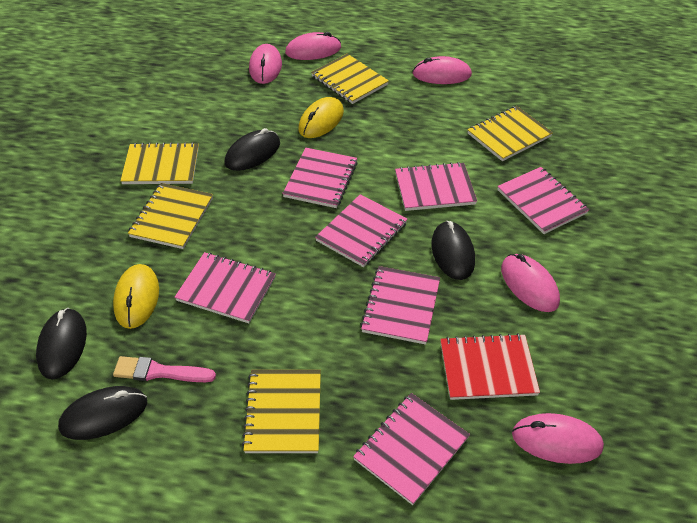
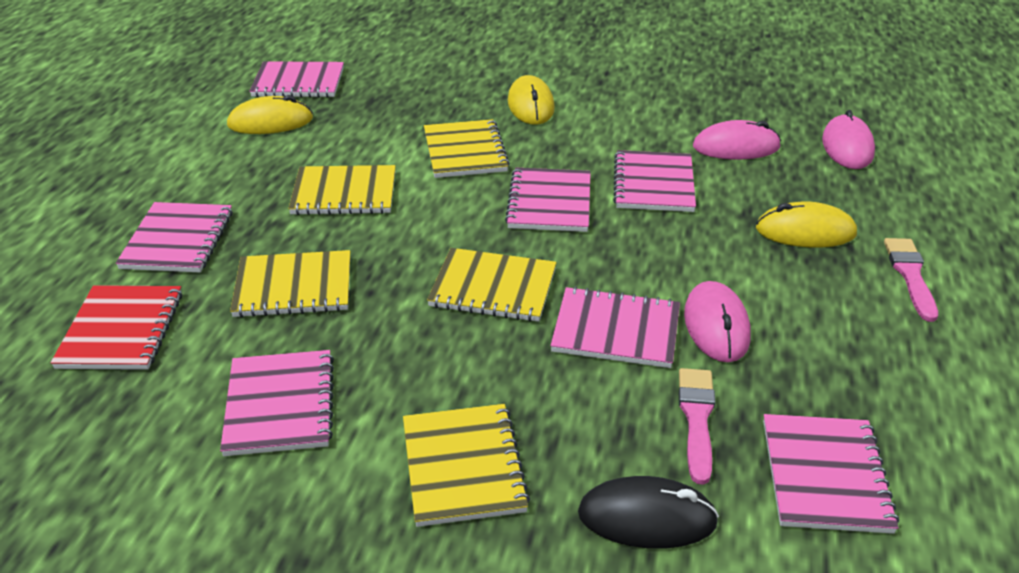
black mouse: [36,308,87,379] [58,386,147,440] [225,128,280,171] [431,221,475,280] = 4 -> [578,476,719,549] = 1
pink brush: [113,356,216,382] = 1 -> [679,368,715,485] [884,238,938,322] = 2
pink mouse: [249,44,282,84] [285,32,341,60] [413,56,472,84] [501,254,560,312] [512,413,604,464] = 5 -> [684,281,751,362] [693,120,781,159] [822,110,875,169] = 3
yellow mouse: [113,264,159,329] [298,97,344,138] = 2 -> [227,95,313,134] [508,75,555,125] [756,201,857,247] = 3

